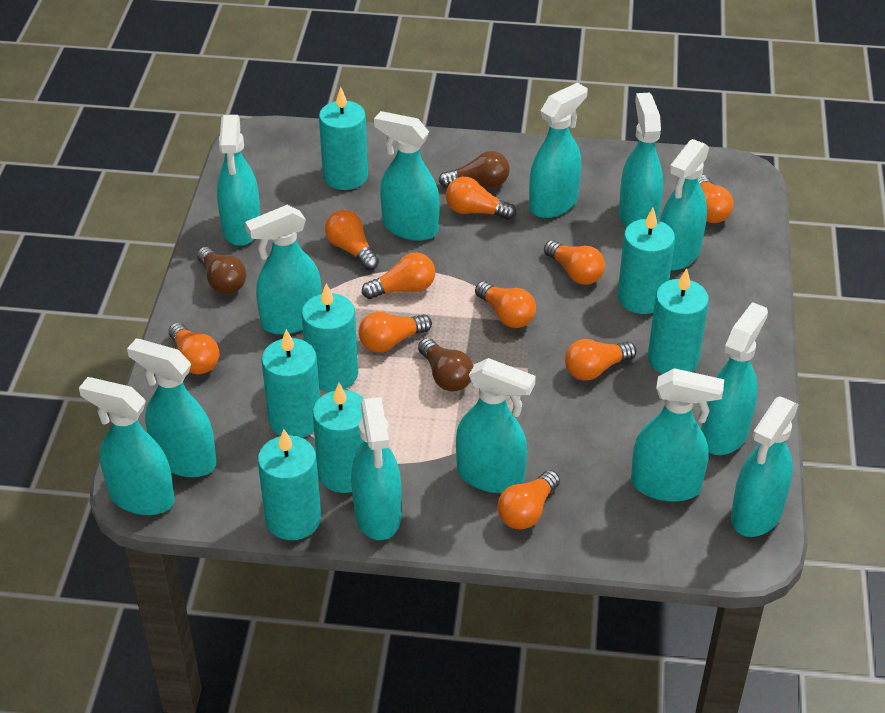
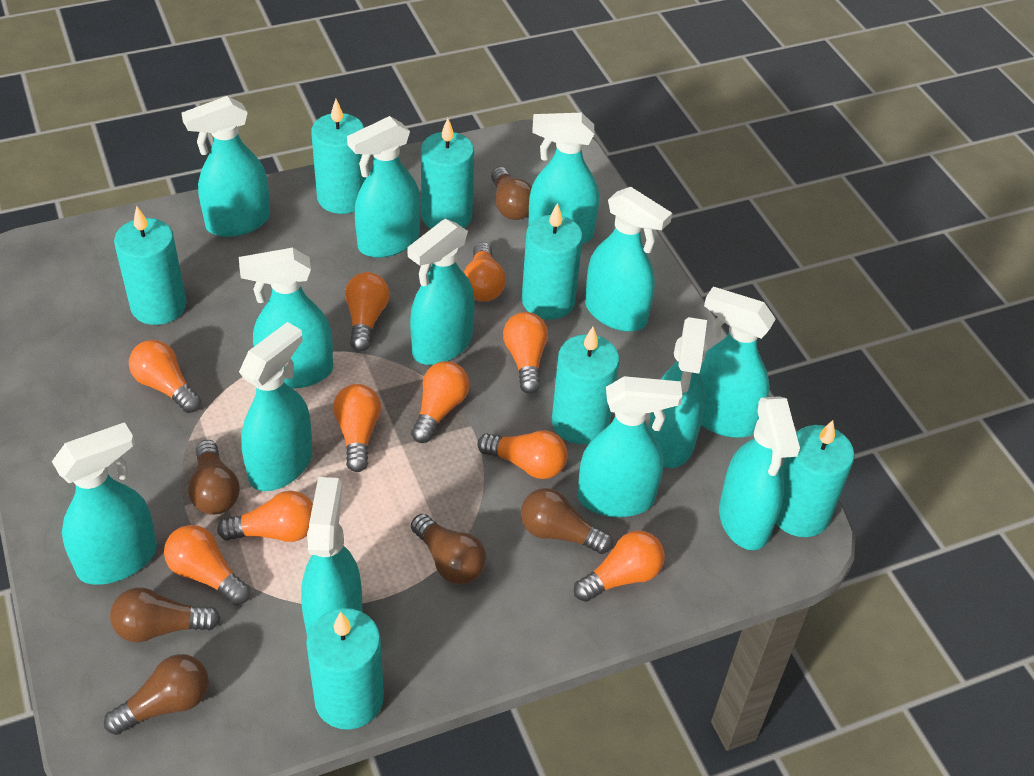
brown light bulb: [197,247,246,294] [418,338,473,392] [439,151,510,188] = 3 -> [104,654,209,735] [110,588,220,643] [188,440,240,515] [411,514,487,585] [491,167,532,220] [521,488,613,554] = 6

